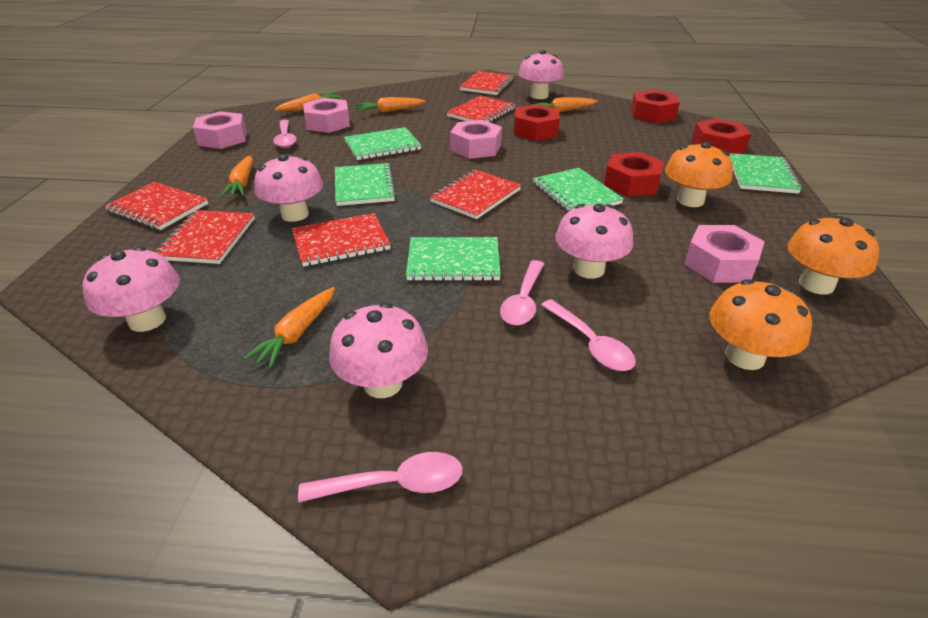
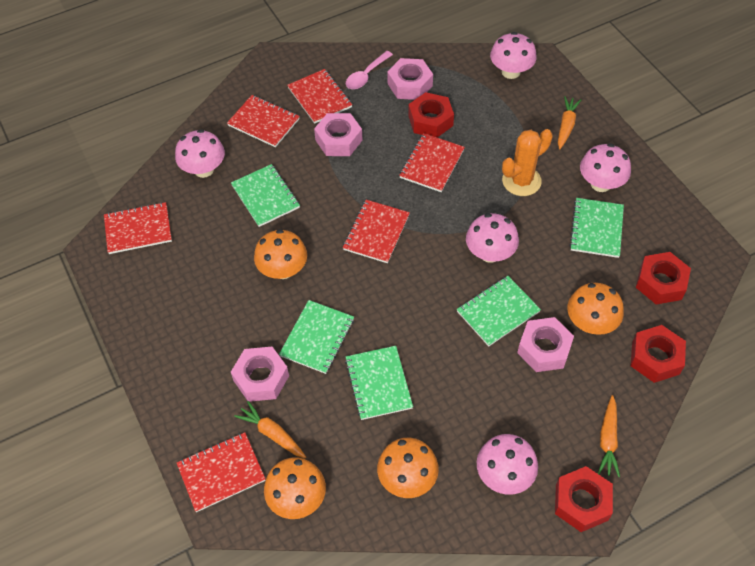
orange cactus: none = 0 -> [502,129,553,196] = 1
orange carrot: [220,156,253,197] [244,287,335,368] [274,92,342,111] [356,97,426,113] [531,97,598,112] = 5 -> [234,401,306,459] [558,96,581,149] [598,395,620,477] = 3
orange mushroom: [665,142,733,207] [710,279,812,370] [788,216,880,295] = 3 -> [254,229,307,279] [264,457,326,519] [377,438,439,498] [567,283,624,335] = 4
pink spoon: [273,120,297,148] [298,452,463,502] [500,260,544,326] [541,299,636,371] = 4 -> [346,51,393,89] = 1

